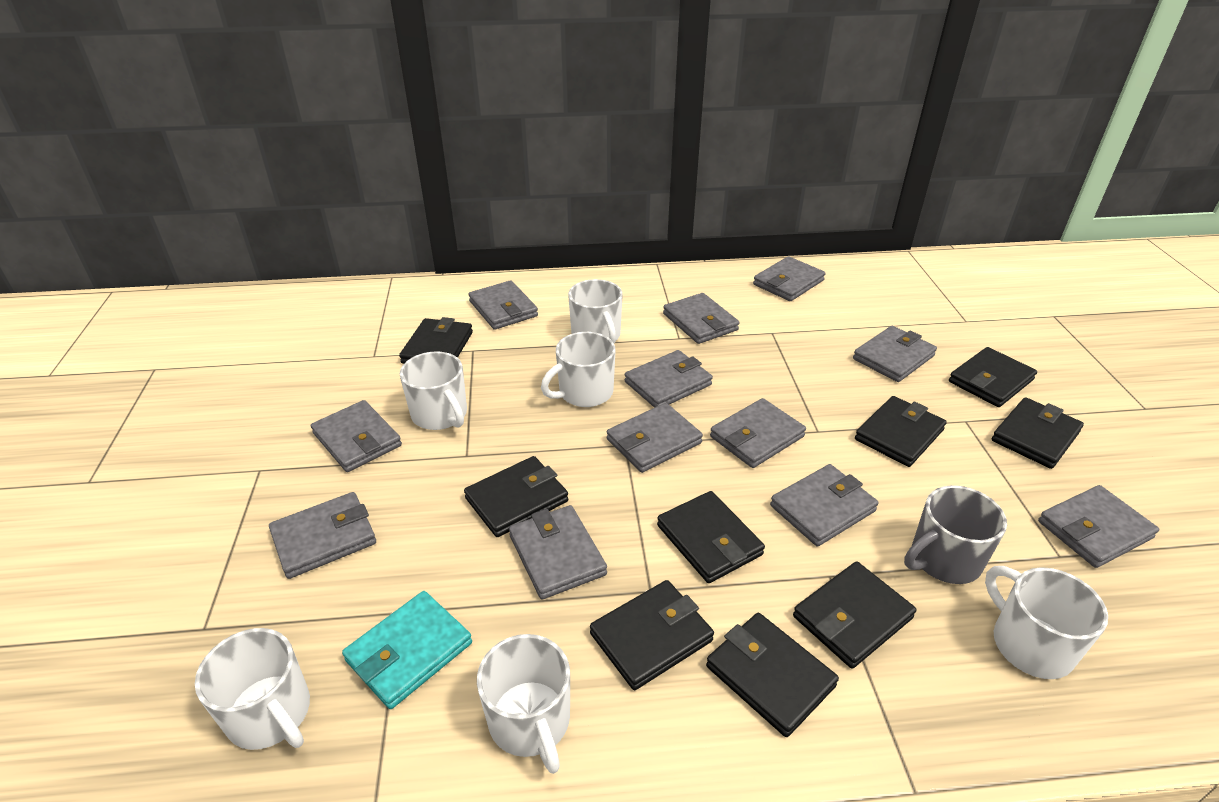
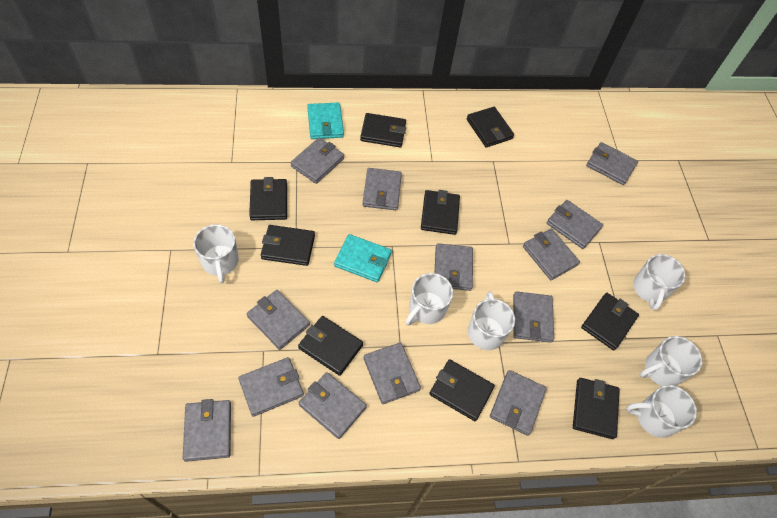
grey mug: [904,485,1007,584] = 1 -> none = 0
grey wallet: [269,492,376,579] [311,400,402,472] [468,280,538,330] [509,505,607,599] [607,403,703,473] [625,350,713,408] [663,293,740,344] [710,398,806,468] [753,256,826,301] [770,464,879,546] [853,326,937,382] [1038,485,1159,568] = 12 -> [183,399,231,462] [238,357,304,417] [247,290,310,350] [291,138,344,184] [299,372,367,439] [362,168,402,210] [364,342,421,404] [435,243,473,291] [490,370,547,436] [513,291,554,343] [523,229,580,280] [547,200,603,249] [586,142,638,185] = 13
turquoise wallet: [342,591,472,709] = 1 -> [307,102,344,139] [334,234,392,282] = 2

